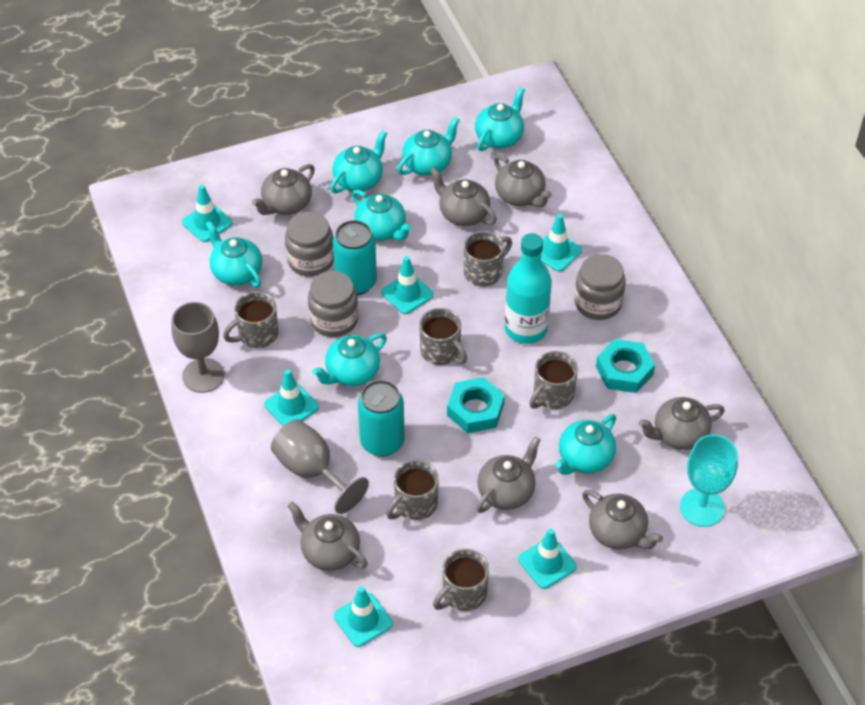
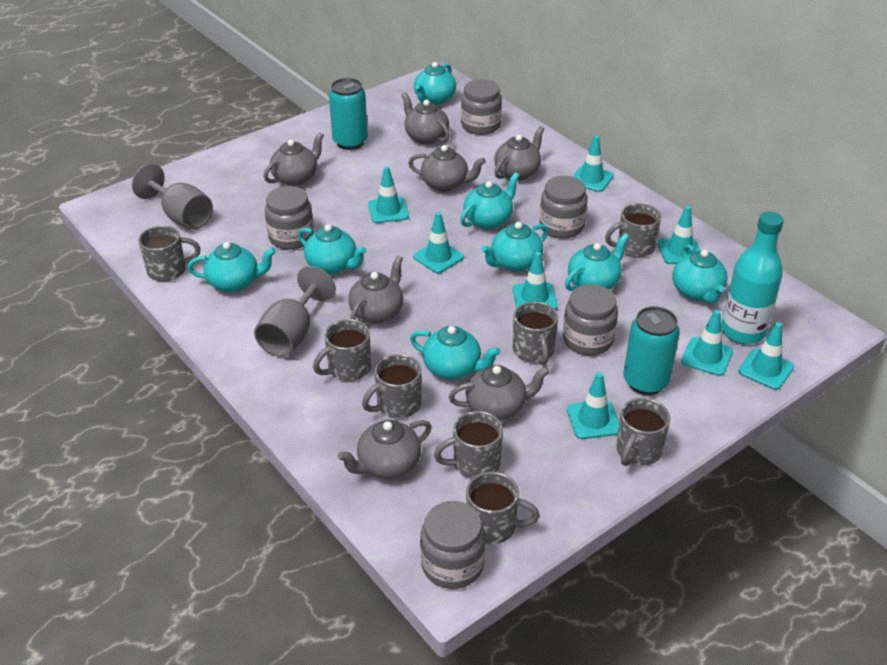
grey jar: [285,212,334,277] [308,271,358,337] [574,254,626,320] = 3 -> [265,186,314,250] [420,501,486,589] [461,79,502,135] [540,176,588,239] [563,284,618,355] = 5
grey mug: [223,291,278,348] [386,460,439,520] [419,308,467,365] [433,549,489,611] [464,231,512,287] [530,351,578,409] = 6 -> [138,225,200,282] [313,319,371,381] [362,354,422,419] [434,411,503,479] [466,472,540,544] [513,301,558,365] [605,203,661,258] [616,398,670,466] = 8
turquoise goblet: [680,434,738,527] = 1 -> none = 0
turquoise nut: [447,377,505,433] [596,339,655,393] = 2 -> none = 0
turquoise teapot: [206,221,262,287] [312,333,387,386] [330,130,387,193] [352,190,412,241] [397,117,460,175] [475,87,525,151] [555,414,616,475] = 7 -> [188,242,276,292] [298,224,367,274] [410,326,500,380] [414,62,456,105] [460,172,520,229] [481,222,548,272] [565,233,630,291] [672,244,728,304] = 8
turquoise traffic cone: [182,185,233,242] [264,369,319,426] [334,586,393,647] [381,256,433,314] [518,528,577,589] [541,214,582,272] = 6 -> [368,166,409,223] [413,212,464,273] [513,252,558,310] [567,372,619,439] [572,136,614,192] [657,206,700,264] [681,310,733,376] [738,322,794,390] = 8

